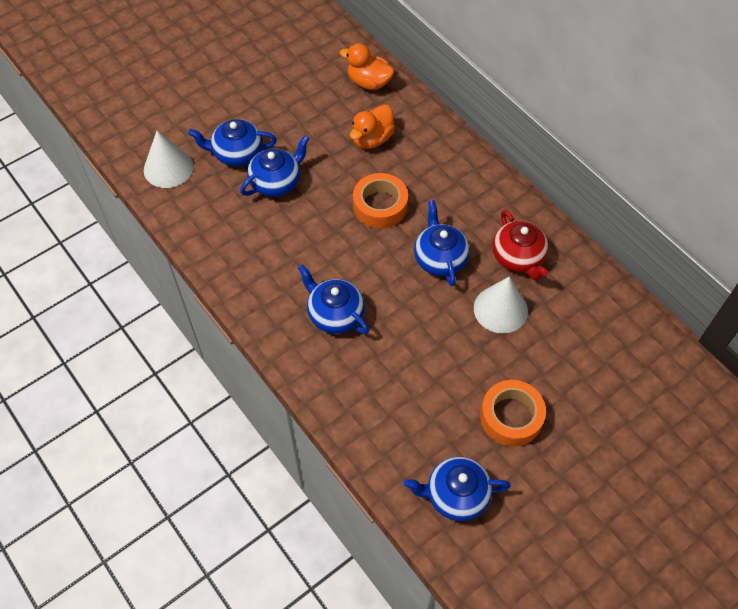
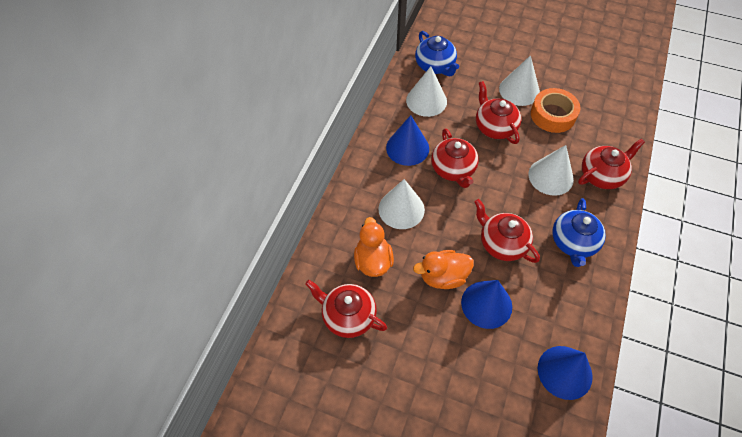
blue cone: none = 0 -> [386,115,429,166] [461,280,512,329] [538,346,593,400] = 3
blue teapot: [188,119,277,166] [240,135,310,197] [298,264,369,334] [404,457,511,521] [414,200,470,286] = 5 -> [415,31,459,76] [552,198,606,267] = 2
orange tape: [353,173,408,229] [480,380,546,446] = 2 -> [531,88,581,133] = 1
red teapot: [492,210,549,280] = 1 -> [305,280,387,338] [431,128,479,188] [474,199,540,263] [476,81,521,144] [578,138,645,189] = 5
white cone: [144,131,193,188] [474,277,528,333] = 2 -> [378,179,425,229] [406,66,447,117] [499,55,540,106] [528,145,574,196] = 4

